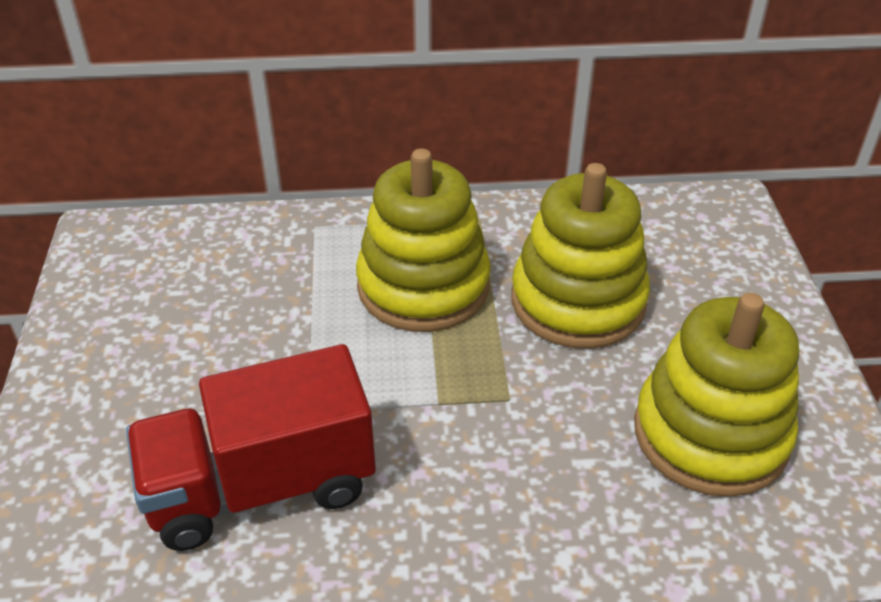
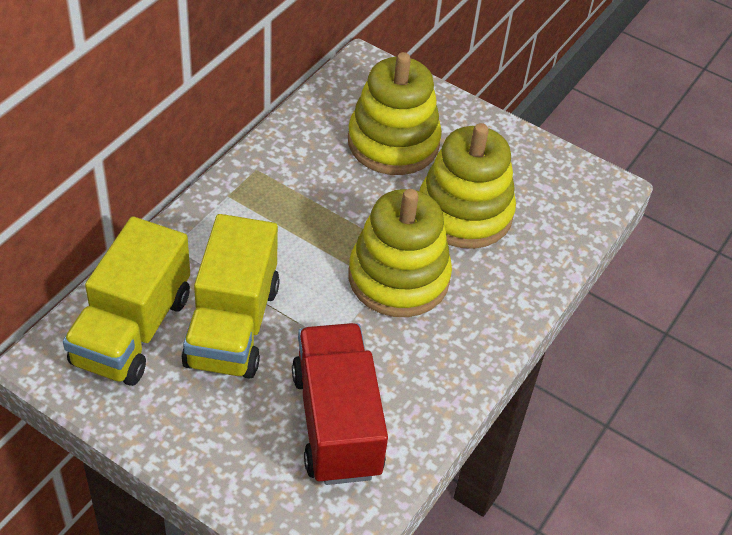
yellow truck: none = 0 -> [63,216,190,386] [182,214,280,379] = 2

